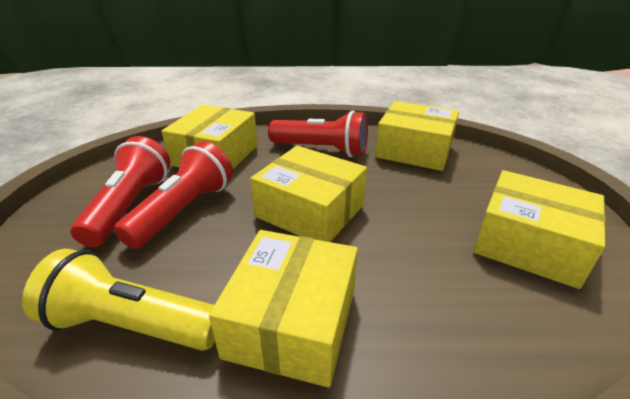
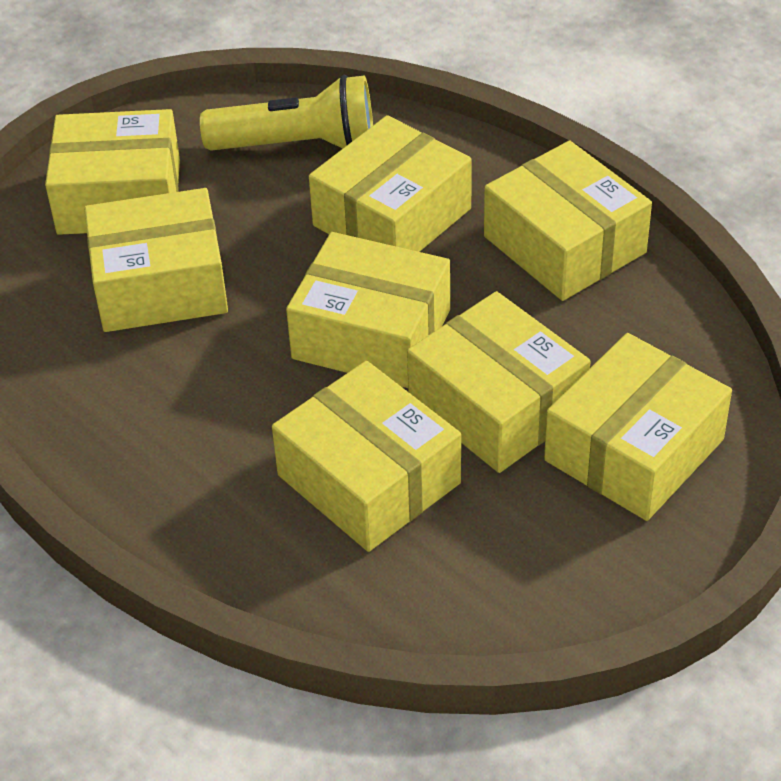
red flashlight: [70,136,170,247] [114,141,233,249] [268,111,368,157] = 3 -> none = 0
yellow box: [161,105,258,169] [209,230,358,387] [250,146,367,242] [375,101,459,171] [473,170,606,289] = 5 -> [45,109,180,235] [84,188,228,332] [272,361,461,552] [286,232,450,388] [309,115,472,252] [407,291,591,473] [484,141,652,301] [544,333,732,521] = 8

